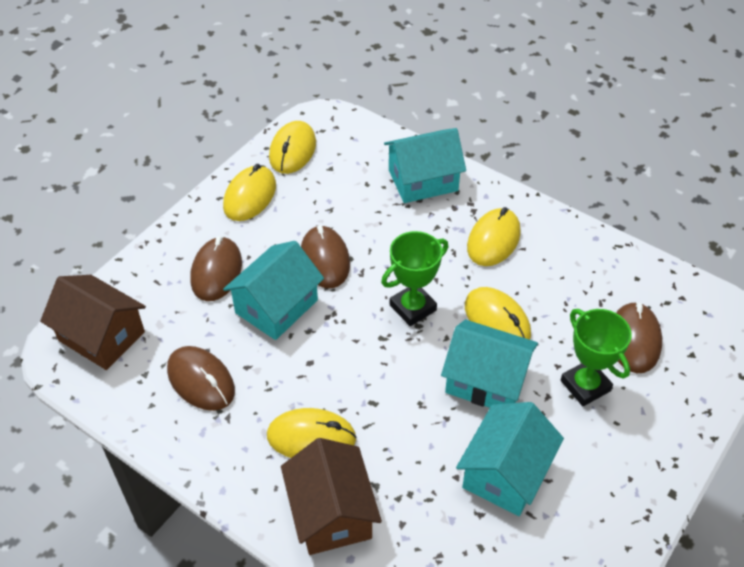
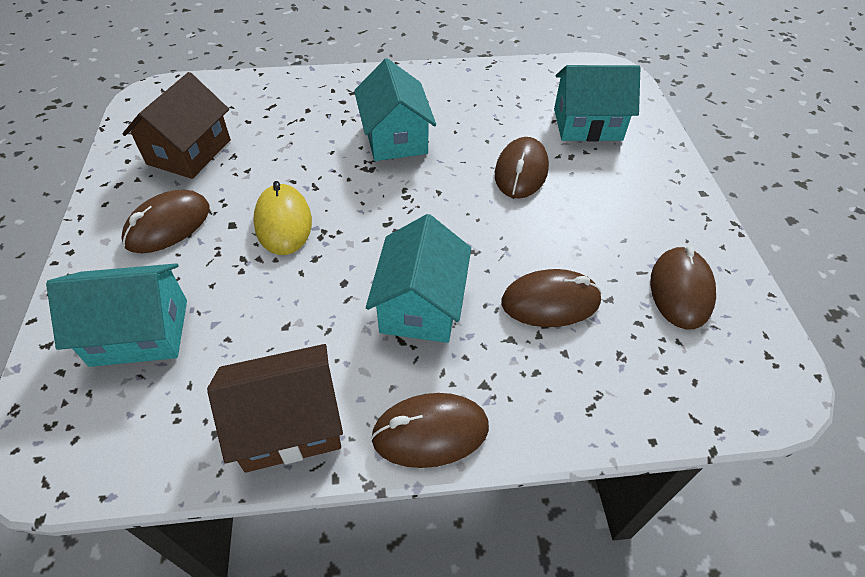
brown mouse: [167,346,235,411] [190,236,242,301] [301,225,350,288] [616,302,662,373] = 4 -> [122,190,210,253] [371,393,489,468] [495,137,549,199] [501,269,602,327] [650,246,716,329] = 5
green trophy: [381,231,448,326] [561,309,632,406] = 2 -> none = 0
yellow mouse: [223,164,276,221] [267,408,357,458] [269,121,316,174] [465,287,531,340] [467,207,521,266] = 5 -> [253,181,312,255] = 1

